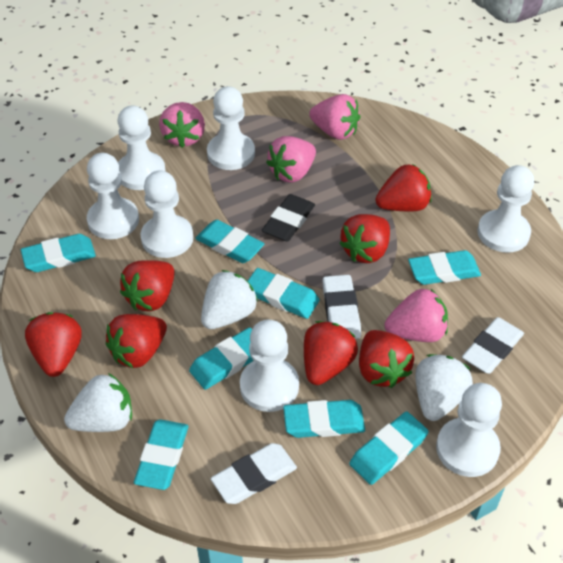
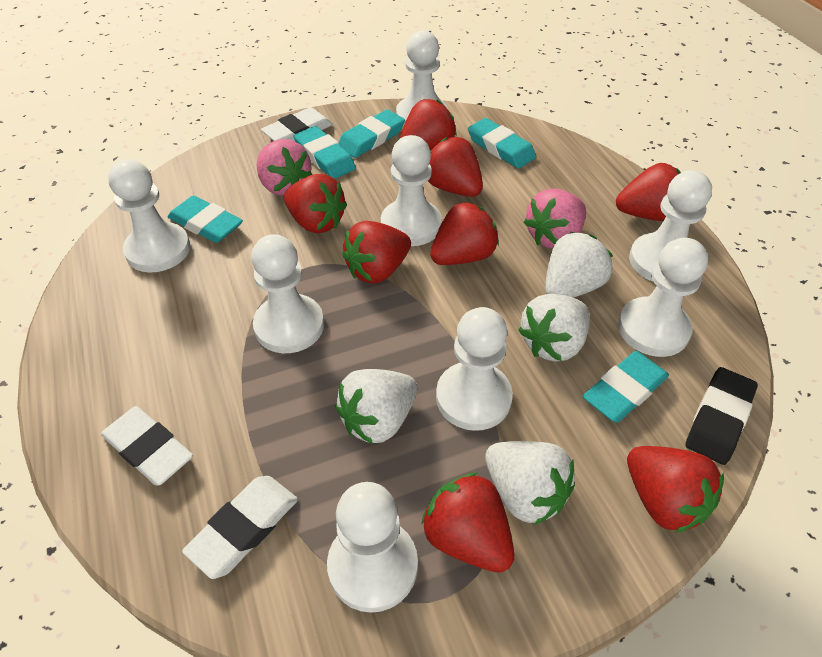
pink strawberry: [159,102,205,148] [266,136,316,183] [309,94,360,140] [384,288,448,342] = 4 -> [257,139,312,196] [524,189,586,248] = 2
red strawberry: [25,312,82,377] [106,314,167,368] [120,260,175,311] [304,321,358,385] [339,214,390,263] [359,330,414,388] [376,164,432,211] = 7 -> [284,174,347,233] [342,221,411,284] [400,99,457,151] [421,472,514,573] [428,137,483,197] [430,202,499,265] [616,163,681,221] [627,446,724,533] = 8
turquoise eraser: [21,234,96,272] [134,419,188,490] [189,327,254,390] [195,220,264,263] [248,268,319,319] [283,400,365,438] [349,411,429,485] [408,250,481,285] = 8 -> [168,195,243,243] [293,126,356,179] [338,109,405,158] [468,118,536,169] [583,351,669,422] = 5
white pawn: [87,153,139,239] [118,105,166,190] [140,170,193,258] [207,86,255,170] [240,320,299,412] [436,383,502,477] [478,165,534,253] = 7 -> [108,159,190,273] [251,234,324,353] [327,482,418,613] [381,135,442,246] [396,30,448,127] [436,307,513,431] [618,238,708,357] [629,170,712,281] = 8
white strawberry: [64,373,132,432] [201,270,258,329] [415,354,473,421] = 3 -> [336,369,417,444] [485,441,575,525] [518,294,590,362] [545,232,613,298] = 4

